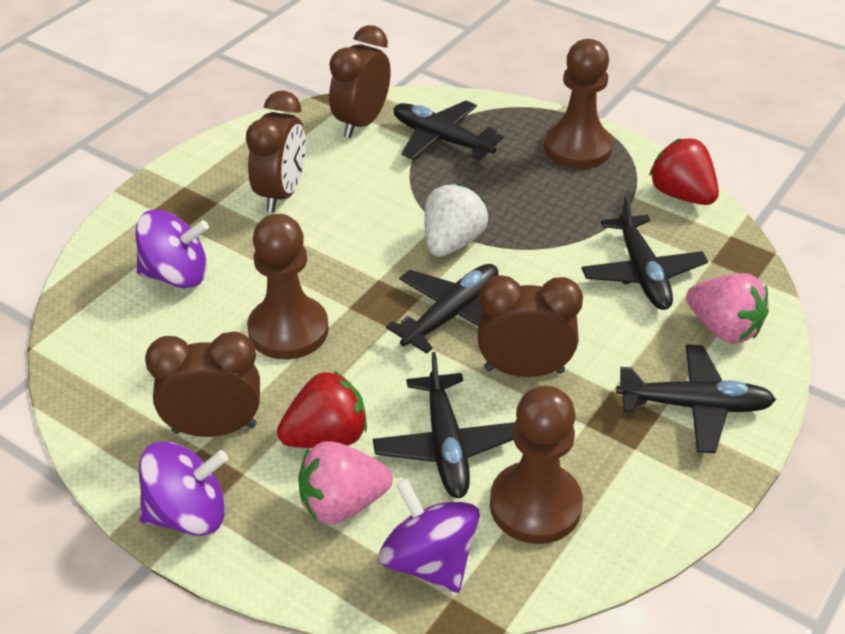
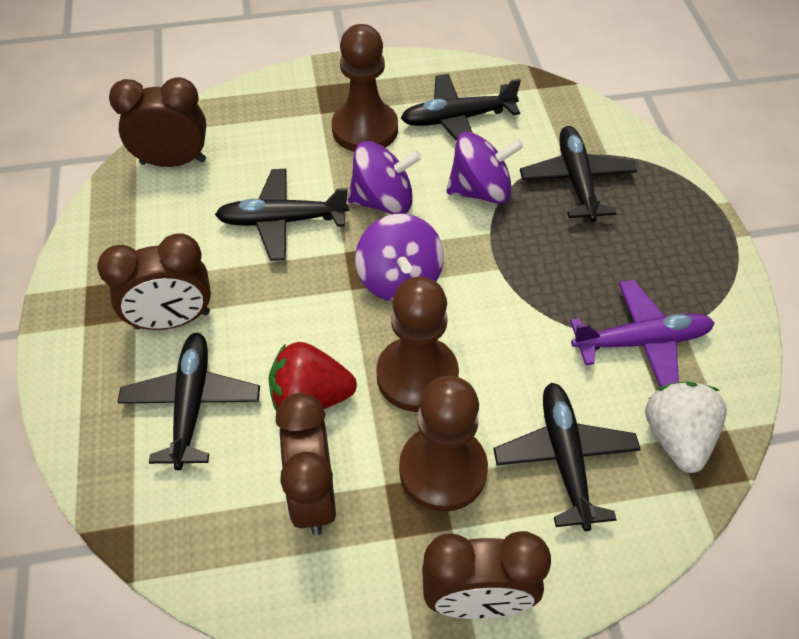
pink strawberry: [298,441,393,524] [686,273,769,344] = 2 -> none = 0
purple plane: none = 0 -> [570,280,714,388] = 1
red strawberry: [277,370,367,448] [649,138,719,205] = 2 -> [269,342,357,412] = 1

